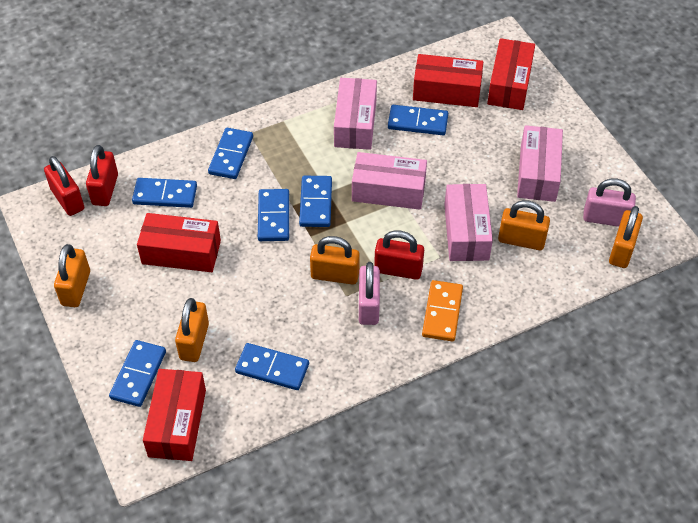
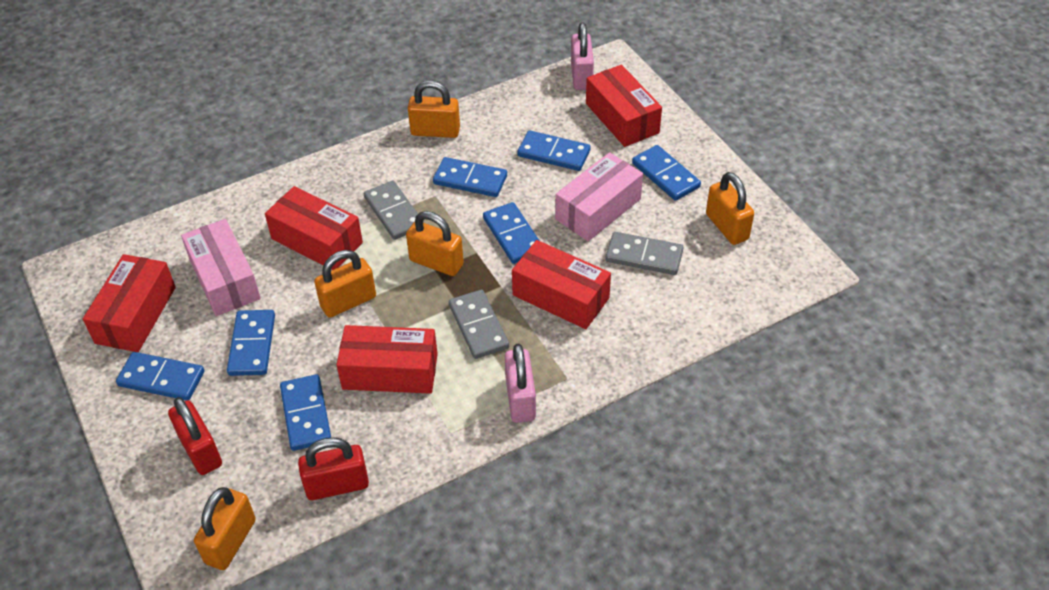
grey domino: none = 0 -> [364,181,424,240] [449,290,509,359] [606,232,684,275] = 3
orange domino: [422,280,463,341] = 1 -> none = 0
pink box: [334,78,377,150] [352,152,427,210] [444,184,493,261] [517,125,563,202] = 4 -> [181,219,261,316] [555,152,643,241] = 2
red box: [137,213,221,272] [143,369,206,461] [413,54,483,107] [487,38,535,110] = 4 -> [83,254,176,352] [265,186,363,270] [336,325,438,394] [512,240,611,329] [586,65,662,147] = 5
red padlock: [44,156,84,216] [86,145,118,206] [374,230,424,280] = 3 -> [168,397,222,475] [298,437,369,500] = 2

